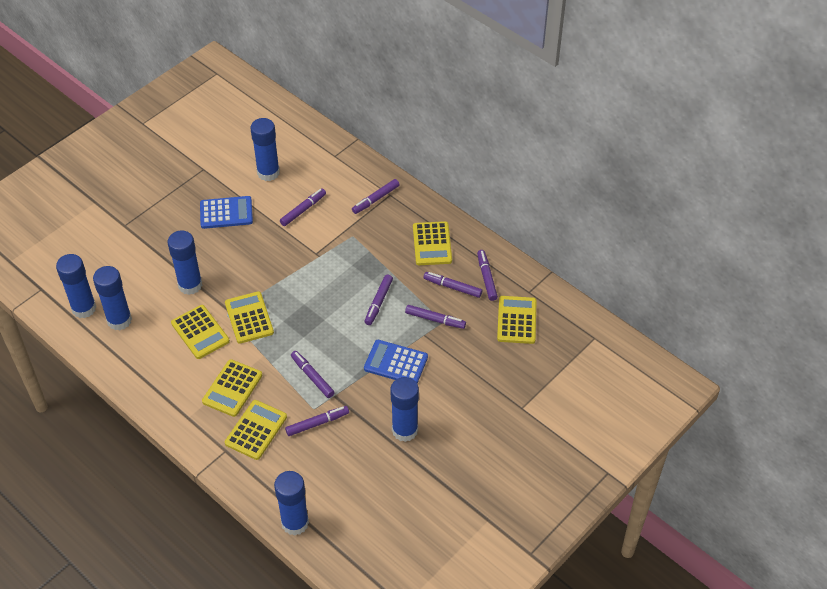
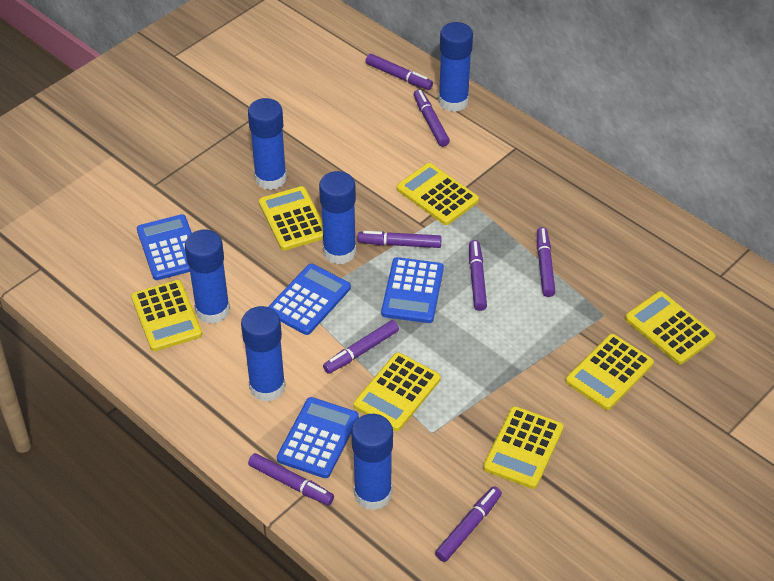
blue calculator: [200,196,253,229] [364,340,428,384] = 2 -> [137,214,192,280] [268,264,351,335] [277,397,359,478] [381,257,444,323] = 4
yellow calculator: [171,305,230,359] [202,359,262,417] [225,291,274,344] [225,400,287,460] [413,221,452,265] [497,296,537,344] = 6 -> [131,280,202,351] [259,186,323,251] [353,352,441,431] [397,163,479,225] [483,406,564,489] [565,334,654,410] [625,291,716,364] = 7

